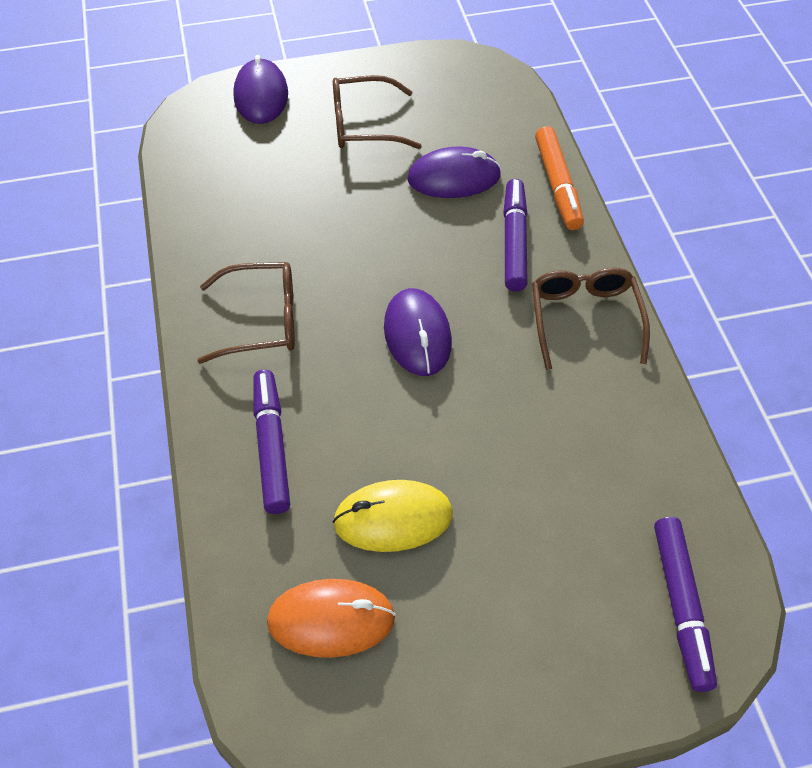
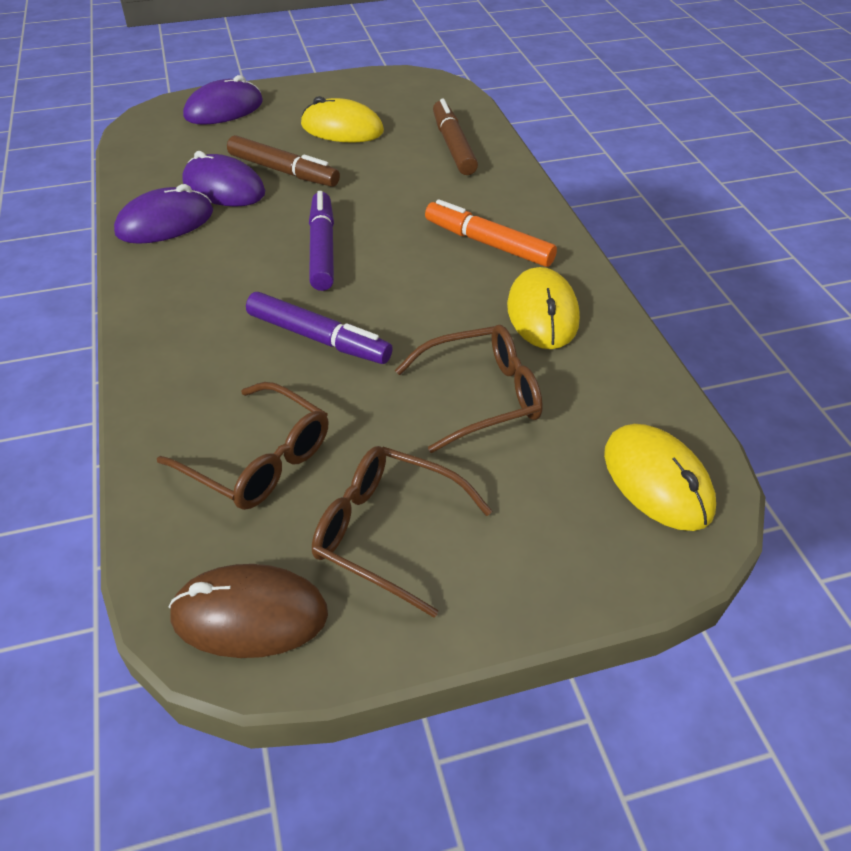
brown marker: none = 0 -> [227,135,340,187] [433,98,478,175] = 2
brown mouse: none = 0 -> [169,564,328,658] = 1
orange mouse: [267,579,396,658] = 1 -> none = 0
purple marker: [253,370,290,514] [503,179,528,292] [654,517,717,692] = 3 -> [246,292,393,364] [309,191,334,291] = 2
yellow mouse: [333,480,453,552] = 1 -> [301,96,384,143] [507,267,580,349] [604,424,716,531] = 3

